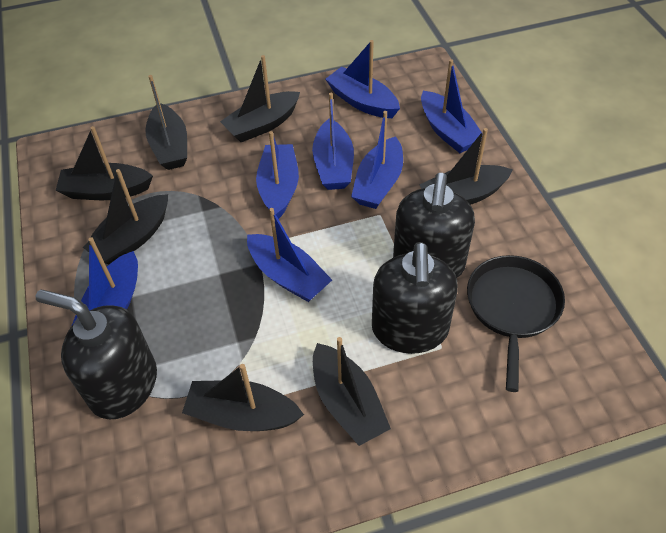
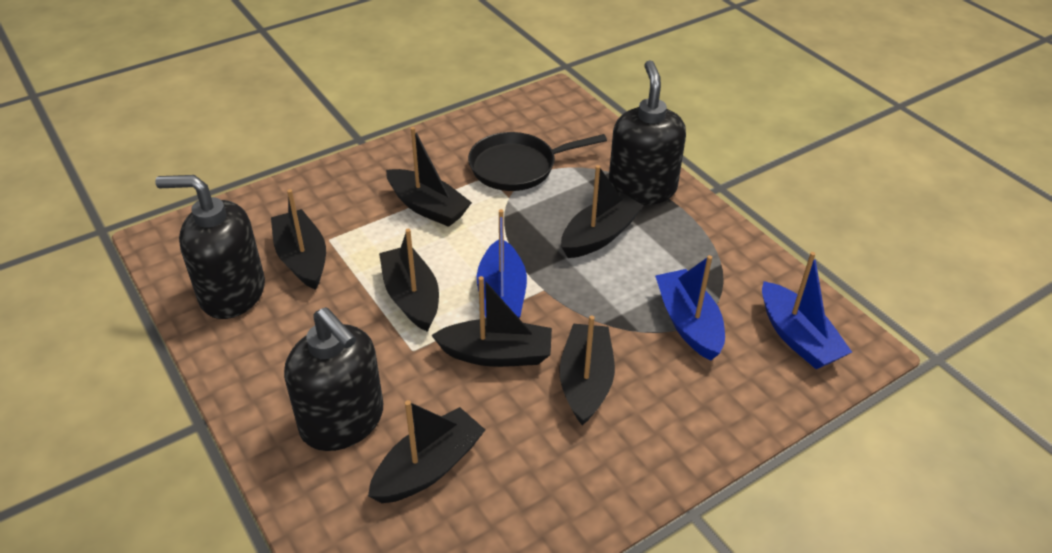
blue boat: [72,237,138,325] [247,208,332,302] [256,131,299,219] [312,93,354,190] [325,40,400,118] [351,111,403,209] [421,59,482,153] = 7 -> [477,209,527,318] [655,255,725,361] [762,252,852,369] = 3

